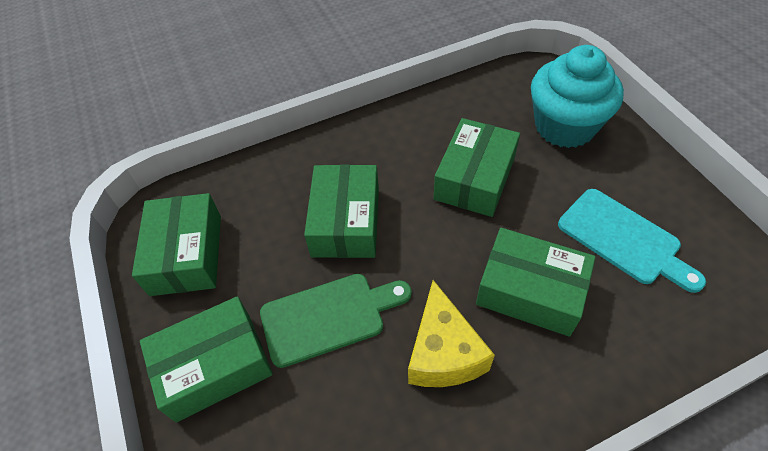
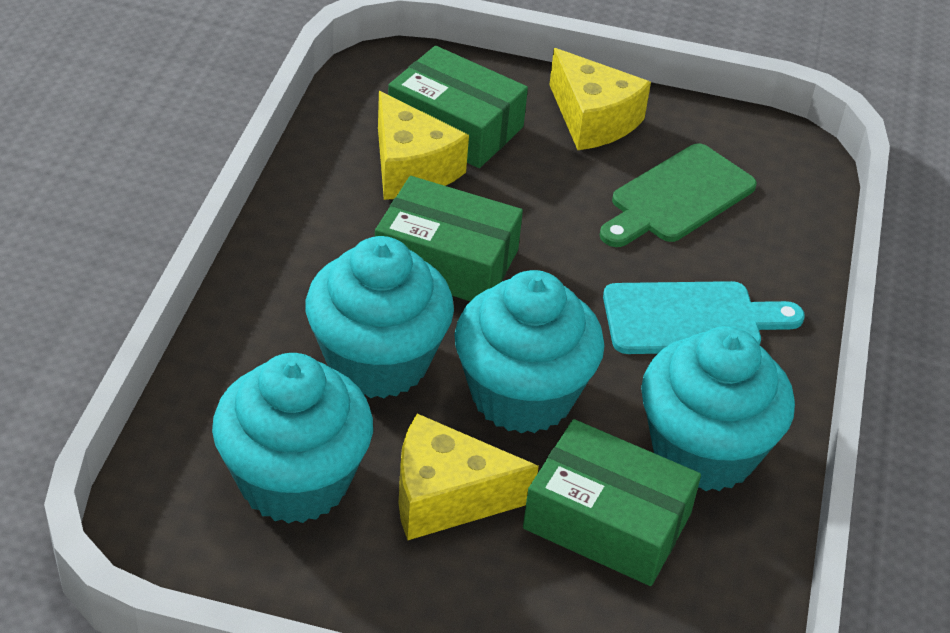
green box: [132,193,221,296] [140,296,273,422] [304,164,379,258] [433,118,520,217] [476,228,596,337] = 5 -> [375,176,523,301] [388,46,528,168] [523,419,701,586] = 3
turquoise cupcake: [531,45,624,148] = 1 -> [212,353,373,524] [305,236,454,399] [454,270,605,434] [641,326,795,491] = 4
yellow cheese: [408,280,495,387] = 1 -> [378,91,469,200] [399,414,539,540] [549,48,651,150] = 3

